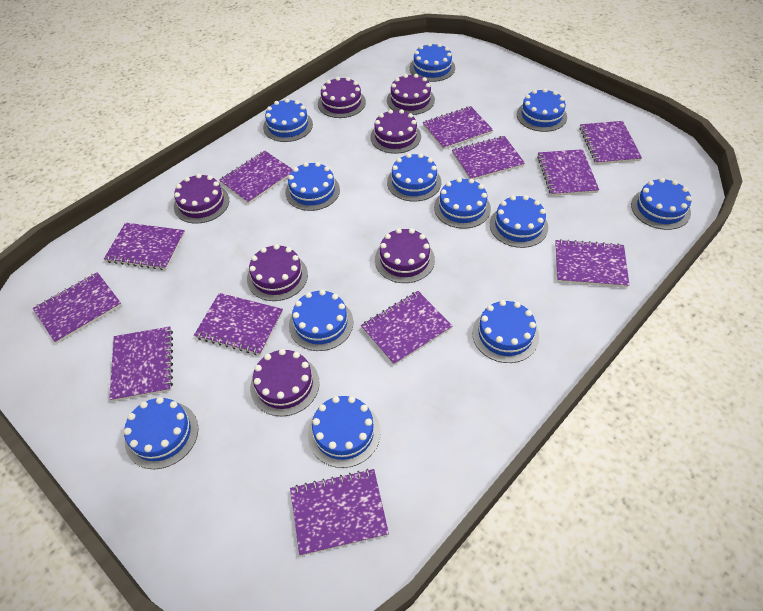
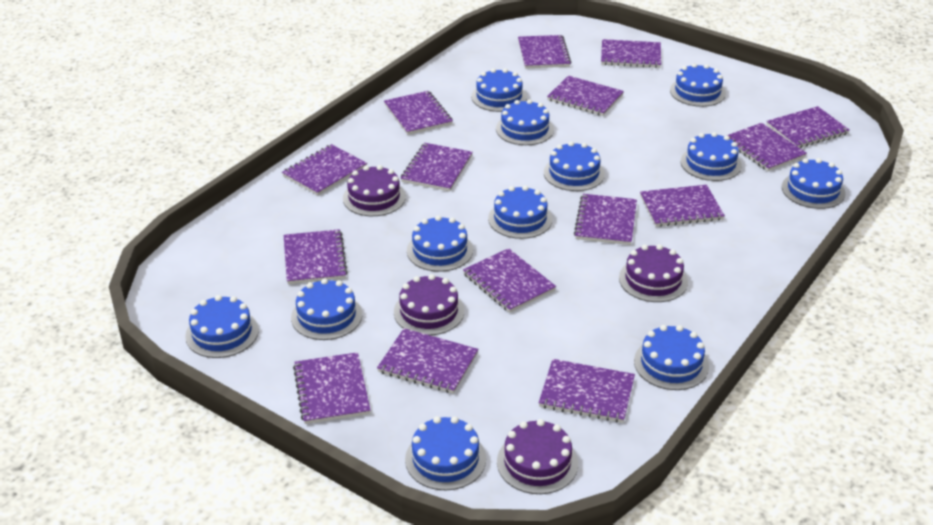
purple cake: [174,174,229,224] [247,244,308,301] [250,349,320,417] [318,77,366,118] [370,109,421,154] [375,228,435,283] [387,74,435,115] = 7 -> [343,165,406,216] [394,274,464,335] [497,419,578,494] [619,244,688,302] = 4
purple notebook: [33,272,122,344] [104,223,185,270] [109,327,173,401] [194,293,283,355] [219,151,293,204] [290,469,389,556] [361,291,452,365] [423,106,493,150] [452,136,525,180] [537,149,599,196] [555,239,629,288] [579,121,642,165] = 12 -> [282,144,367,195] [284,229,348,284] [293,352,371,424] [377,328,478,394] [384,91,453,135] [401,143,473,191] [463,248,556,313] [518,35,571,69] [539,359,635,423] [547,76,624,116] [574,194,637,245] [601,39,661,68] [640,185,725,227] [726,123,807,171] [766,106,849,148] = 15

